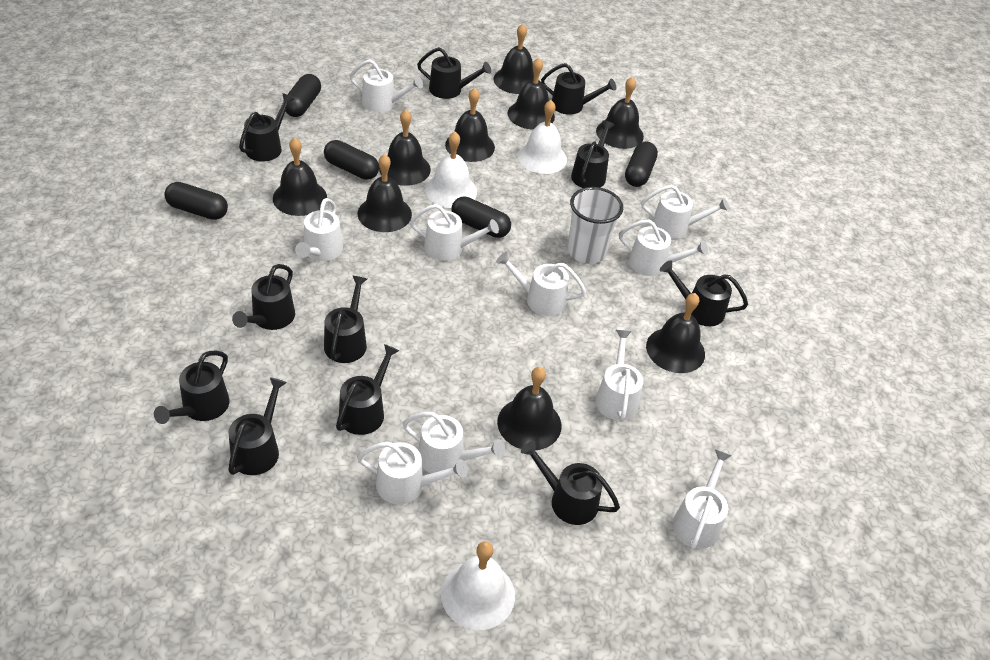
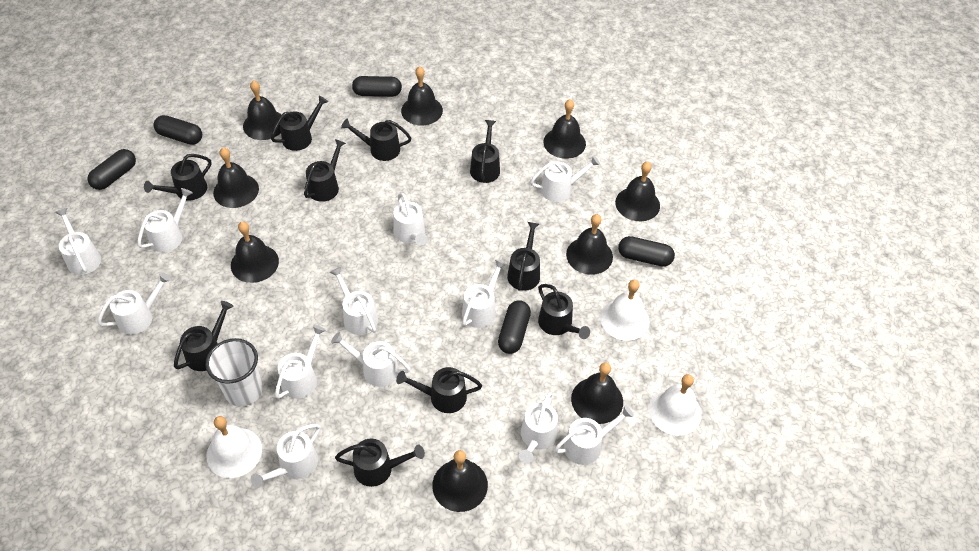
black watering can: [154,351,230,424] [228,377,287,475] [232,264,295,330] [239,93,295,162] [324,275,367,363] [336,344,399,435] [417,47,491,99] [521,441,620,525] [541,63,616,115] [571,120,615,188] [660,260,748,326] = 11 -> [144,154,211,200] [174,301,233,371] [271,96,328,151] [304,139,346,202] [335,439,425,487] [341,119,411,161] [396,367,482,413] [470,120,500,183] [507,222,540,291] [538,284,590,339] = 10
white watering can: [295,198,343,261] [350,59,423,112] [357,442,467,504] [403,412,505,473] [410,204,499,261] [496,252,586,316] [595,330,643,420] [619,219,708,276] [641,185,729,239] [673,449,732,550] = 10 -> [55,208,101,275] [97,272,171,334] [137,188,193,252] [251,424,321,488] [275,325,326,399] [330,267,378,335] [331,332,410,387] [393,193,427,246] [462,259,507,328] [519,392,558,463] [530,155,600,202] [554,405,634,465] = 12

